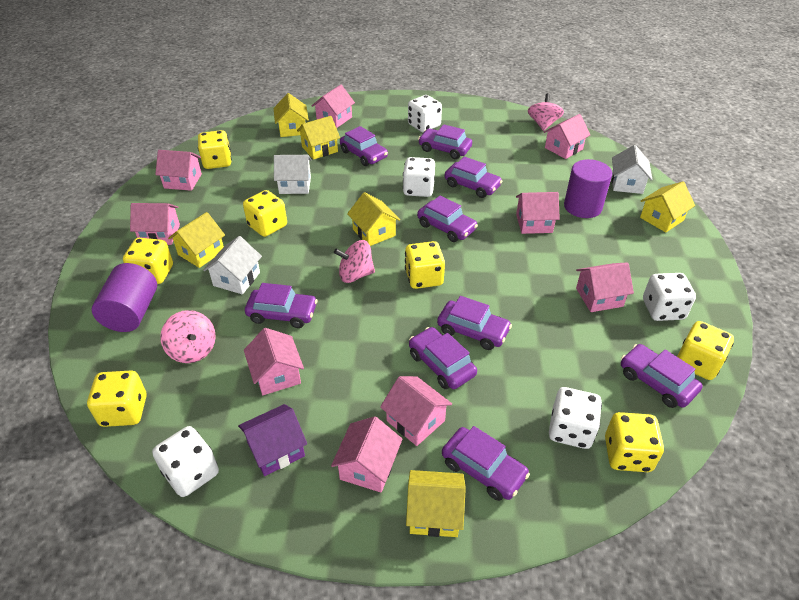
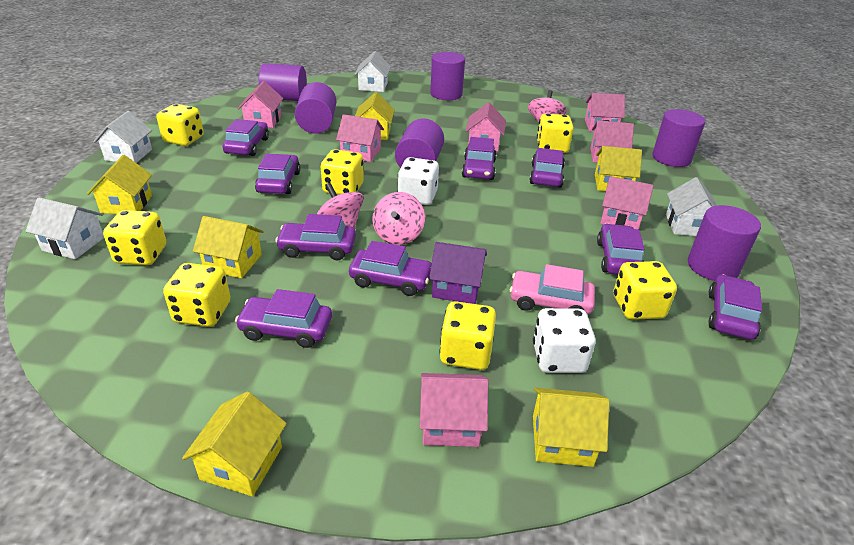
pink car: none = 0 -> [510,264,595,314] = 1
pink house: [130,203,180,245] [155,150,202,191] [244,328,304,395] [312,85,355,128] [331,416,402,492] [380,376,452,446] [516,192,560,234] [544,114,591,159] [576,262,634,312] = 9 -> [237,81,283,128] [336,114,384,162] [420,373,488,447] [466,102,506,151] [585,93,625,132] [590,120,634,162] [601,176,654,229] = 7
purple cylinder: [92,263,157,332] [564,159,612,218] = 2 -> [259,63,307,101] [295,82,336,134] [395,118,444,168] [430,52,465,100] [652,109,706,167] [688,205,761,281] = 6
white dice: [152,426,219,497] [403,157,435,197] [408,95,442,132] [549,387,602,449] [643,273,696,321] = 5 -> [398,157,439,205] [533,308,596,373] = 2
white house: [203,236,262,295] [274,155,311,194] [611,145,652,194] = 3 -> [25,197,104,259] [93,111,152,163] [354,51,391,92] [666,177,717,236] = 4

